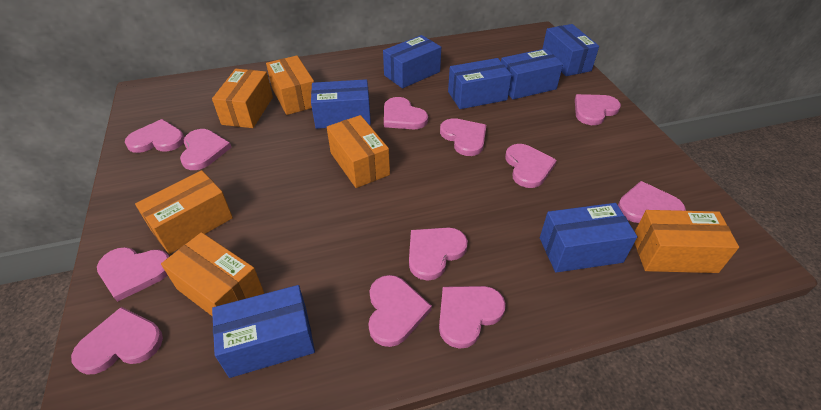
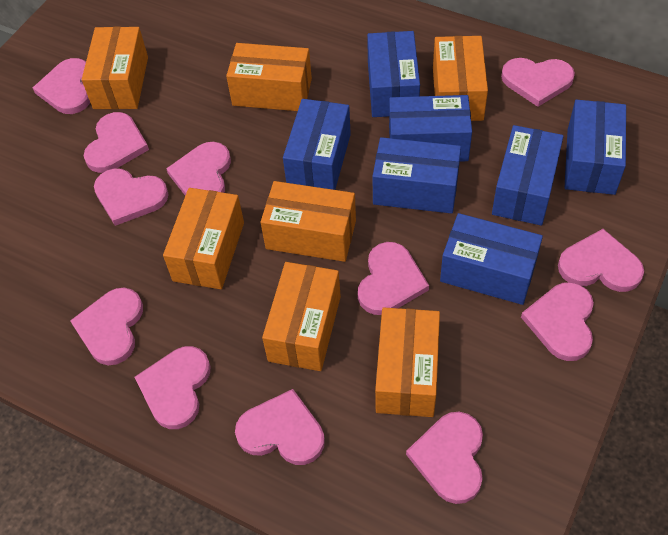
orange box: [135,170,233,254] [161,232,264,317] [212,69,273,128] [266,56,314,115] [327,115,390,188] [635,210,739,273] = 6 -> [82,27,148,109] [163,188,244,289] [226,43,312,111] [261,181,356,262] [262,262,341,371] [375,308,440,417] [433,36,488,121] = 7

